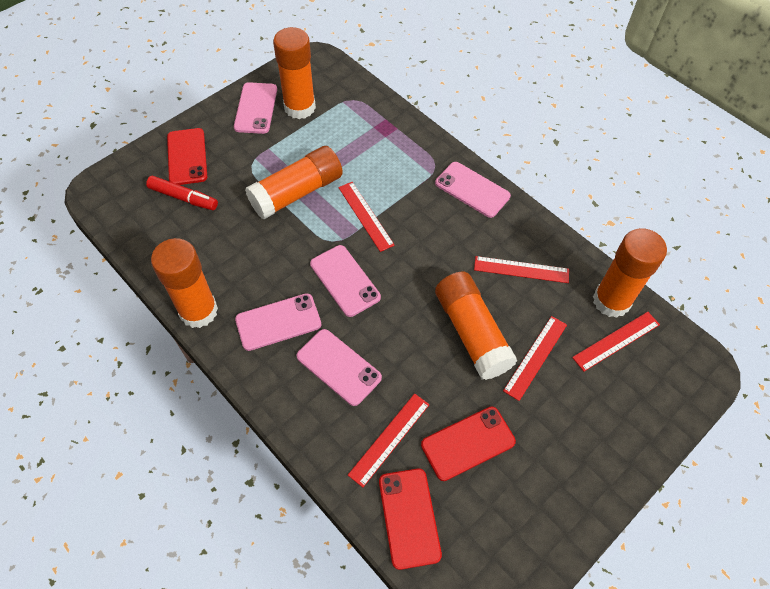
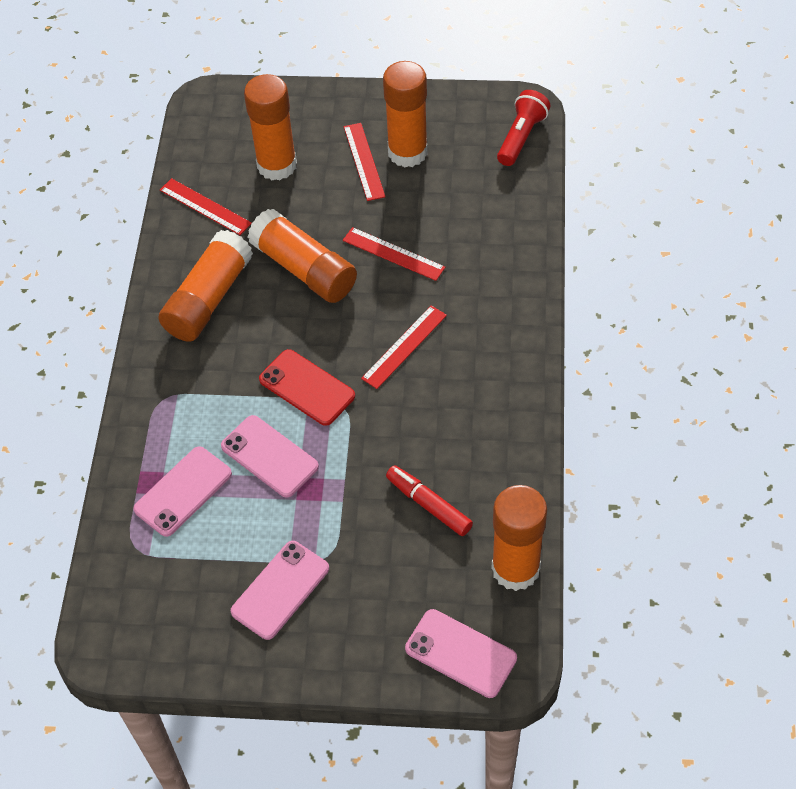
pink phone: [234,82,277,134] [235,293,321,351] [296,329,382,406] [310,245,381,317] [435,162,511,218] = 5 -> [133,446,232,537] [221,415,319,498] [231,541,329,640] [405,609,517,698] = 4
red flashlight: none = 0 -> [497,90,550,166] = 1
red phone: [167,128,207,185] [379,468,442,570] [421,407,516,481] = 3 -> [259,349,355,426] = 1
red ruler: [338,182,395,252] [348,394,430,487] [474,256,569,283] [503,316,567,401] [572,312,660,372] = 5 -> [160,178,252,235] [343,227,445,281] [344,123,385,201] [361,305,447,389] = 4

